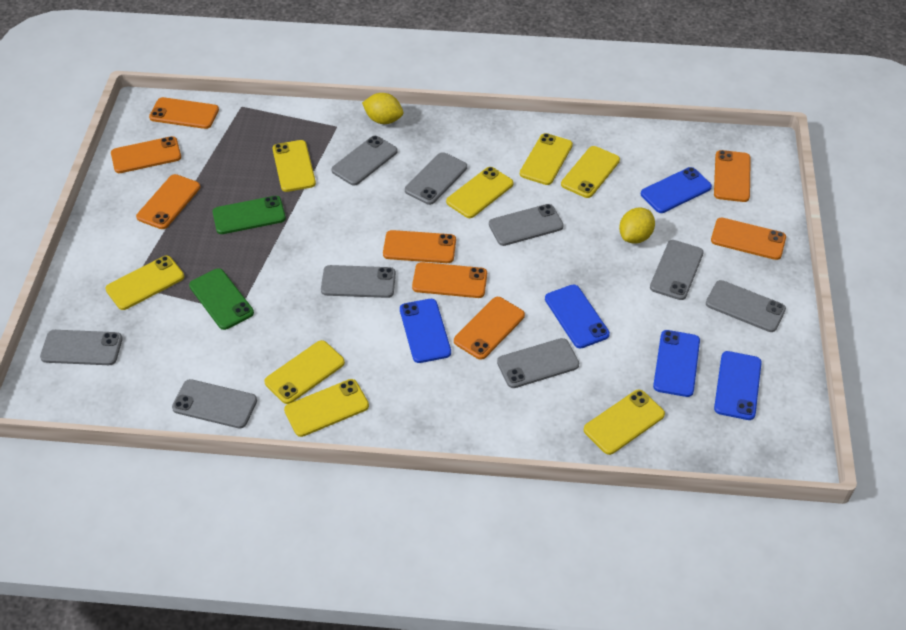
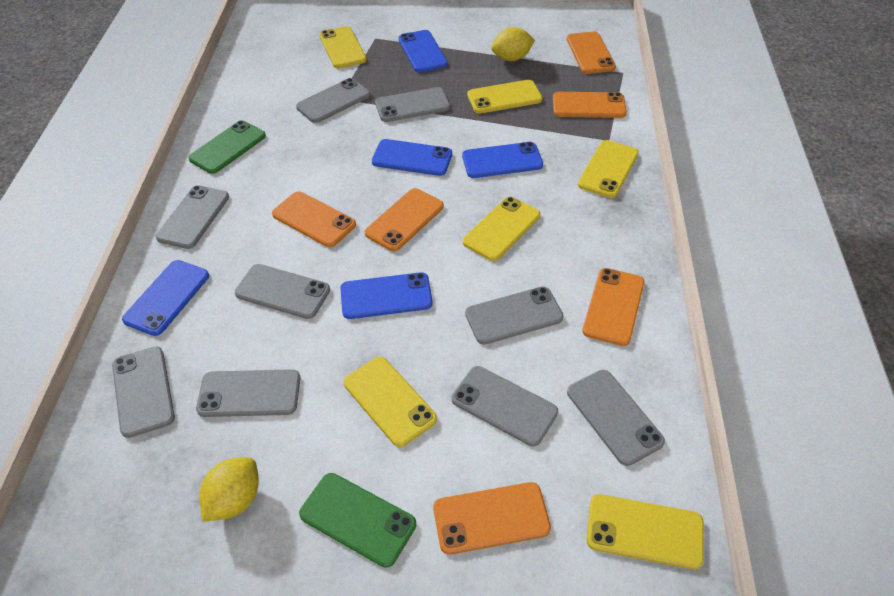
orange phone: [111,136,181,173] [136,174,200,229] [149,97,219,129] [383,230,456,263] [412,262,487,298] [454,297,525,360] [711,217,786,260] [714,150,751,202] = 8 -> [272,191,356,247] [365,188,444,251] [433,482,551,555] [553,92,627,118] [567,31,616,74] [582,268,645,346] = 6
yellow phone: [105,256,184,310] [264,340,345,404] [272,140,316,192] [284,379,369,437] [446,167,513,218] [520,133,573,185] [561,146,620,198] [584,390,665,455] = 8 -> [319,26,367,68] [344,357,437,447] [463,197,540,261] [467,80,542,114] [578,140,639,198] [586,494,704,570] = 6

